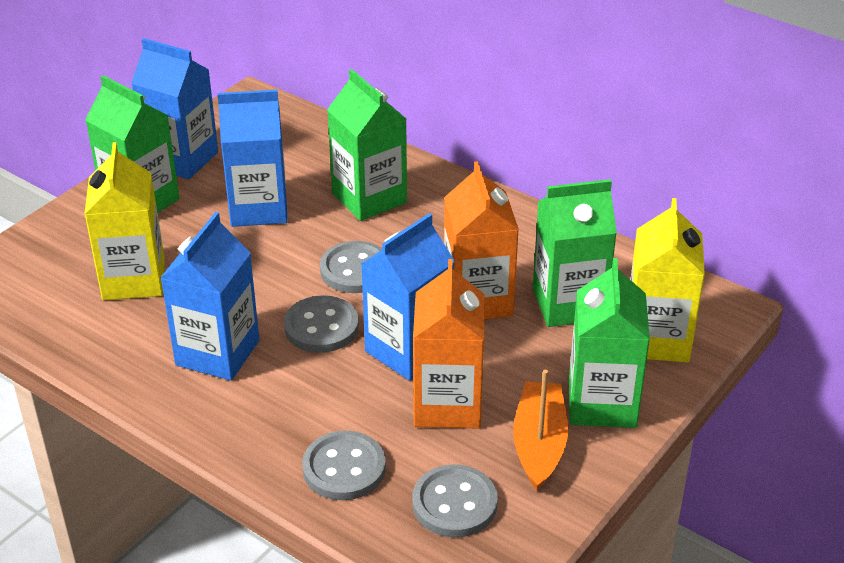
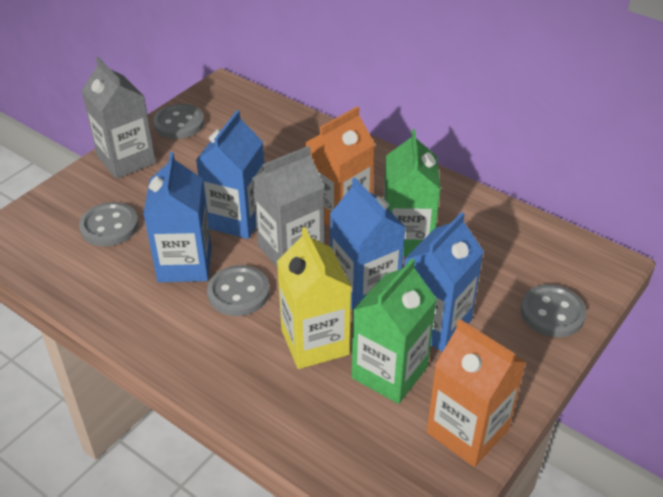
green carton: [85,75,180,213] [327,69,407,221] [533,179,617,327] [569,258,650,428] = 4 -> [351,259,437,404] [384,129,441,257] = 2
grey carton: none = 0 -> [81,57,156,179] [252,146,324,268] = 2
orange boat: [513,370,568,491] = 1 -> none = 0
yellow carton: [84,142,165,300] [630,198,705,362] = 2 -> [277,227,352,369] = 1

